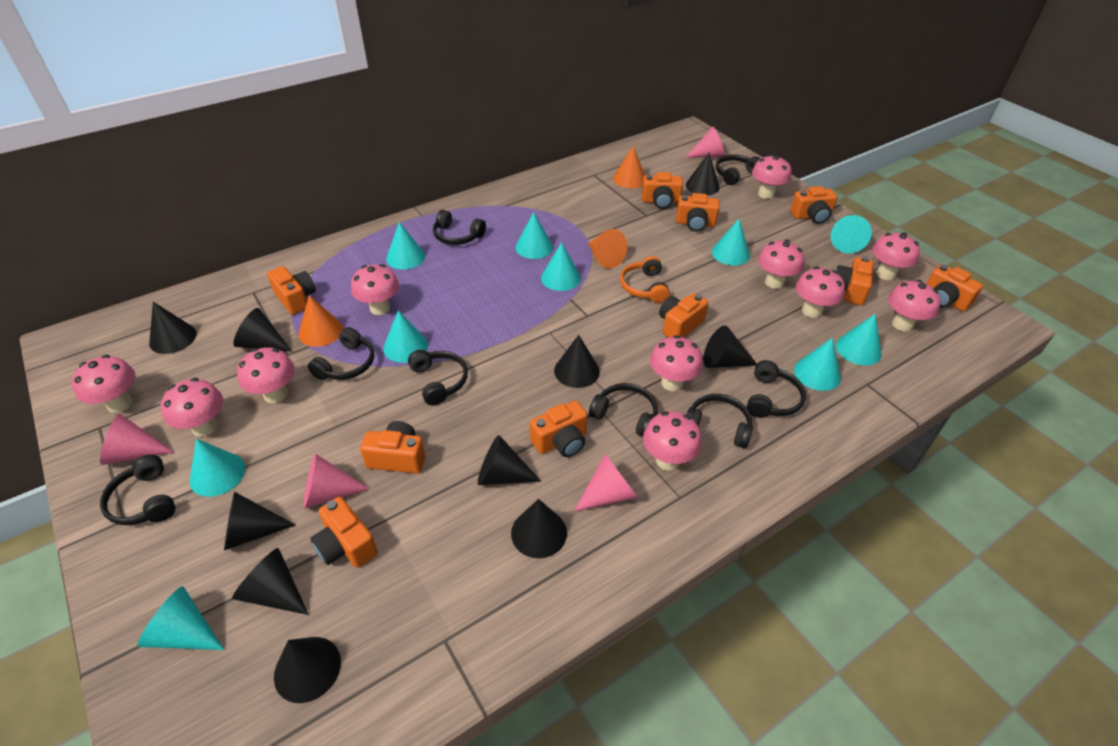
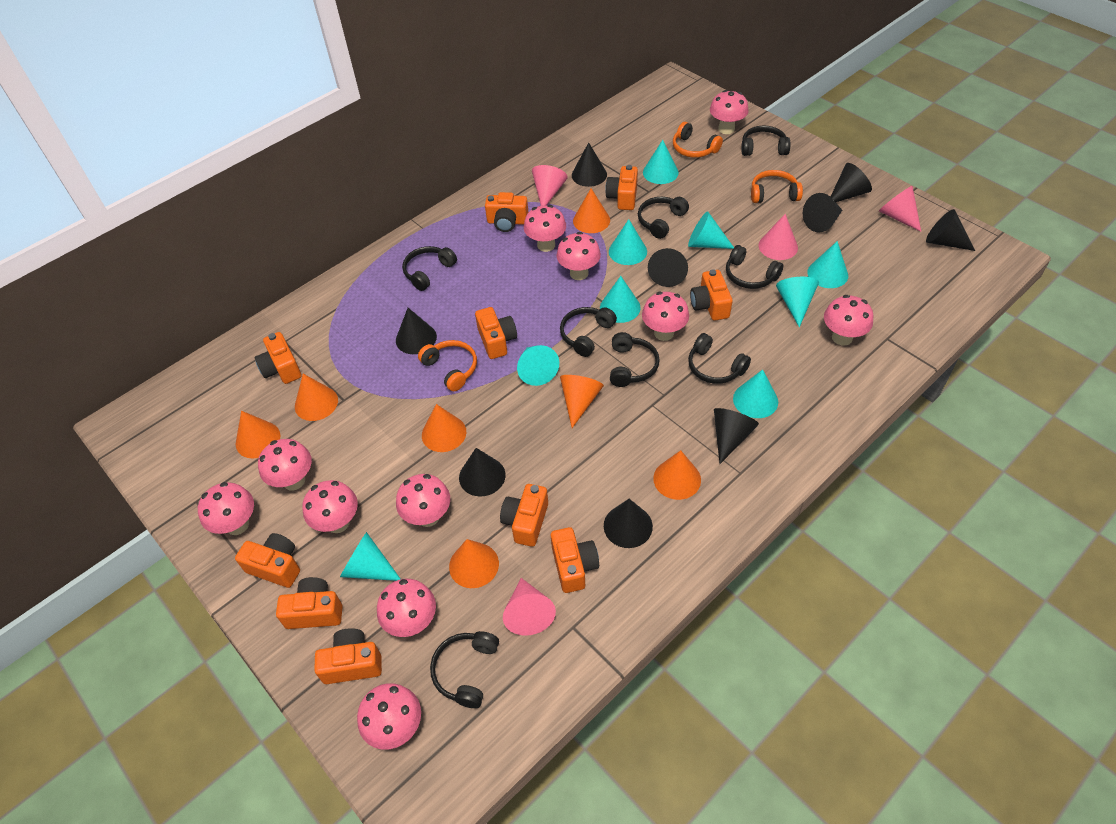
black cone: [149,302,197,354] [224,491,296,551] [232,548,309,615] [233,308,292,351] [274,637,341,703] [478,435,541,485] [511,499,567,558] [554,335,600,388] [686,153,720,195] [703,326,757,368] = 10 -> [396,308,437,354] [459,448,505,496] [572,142,607,187] [604,499,653,548] [648,248,688,287] [714,408,759,464] [803,193,842,232] [830,163,872,202] [926,209,975,251] = 9
orange cone: [299,295,343,347] [588,229,627,269] [613,146,645,188] = 3 -> [235,411,281,458] [295,374,338,421] [422,404,466,452] [449,539,499,588] [560,375,604,428] [573,188,610,233] [653,450,701,500] = 7
orange headphones: [620,256,670,303] = 1 -> [418,340,477,391] [673,122,723,158] [751,170,803,203] = 3
turquoise cone: [137,586,224,650] [190,439,245,497] [383,310,428,363] [386,222,425,269] [515,212,553,259] [541,242,581,291] [712,219,750,265] [794,338,841,391] [831,215,872,253] [836,314,882,366] = 10 -> [340,532,400,581] [517,345,559,386] [600,276,641,323] [609,219,647,265] [643,140,679,184] [688,211,734,249] [733,369,778,418] [776,277,819,327] [807,241,848,288] = 9

